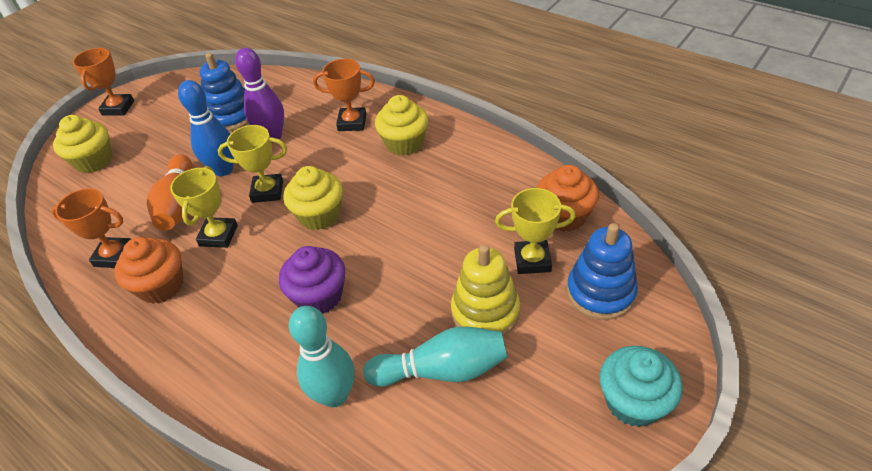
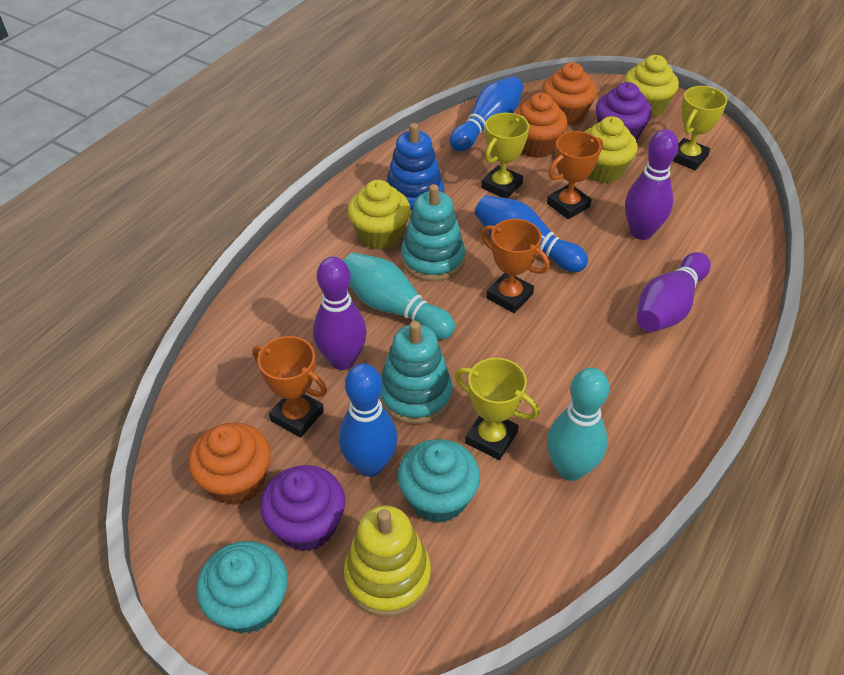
blue bowling pin: [178,80,234,176] = 1 -> [339,363,398,477] [450,76,524,152] [475,195,588,272] = 3
blue stacking toy: [200,53,249,131] [567,223,638,320] = 2 -> [386,123,444,216] = 1
orange bowling pin: [147,154,193,230] = 1 -> none = 0
orange cupcake: [114,237,184,304] [537,165,599,232] = 2 -> [188,422,271,505] [513,93,568,158] [542,63,597,126] = 3
purple bowling pin: [235,48,284,143] = 1 -> [313,257,367,370] [625,129,679,240] [636,252,711,332] = 3
purple cupcake: [279,246,345,314] = 1 -> [260,465,345,551] [596,82,652,141] = 2
turquoise cupcake: [600,346,683,427] = 1 -> [196,541,288,634] [398,439,480,523] = 2
turquoise stacking toy: none = 0 -> [379,321,453,424] [401,184,465,282] = 2

